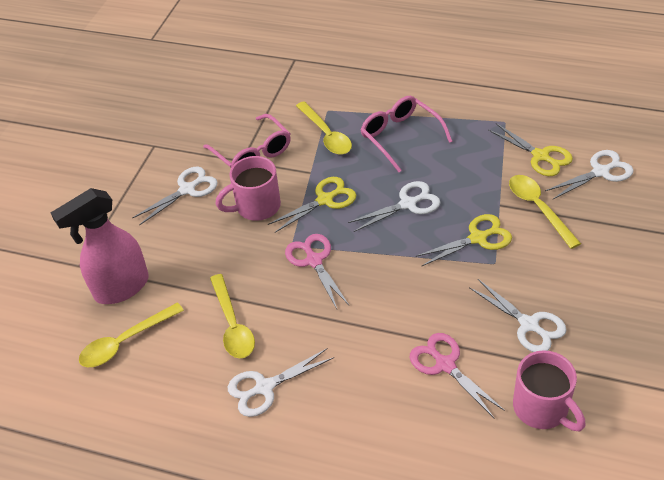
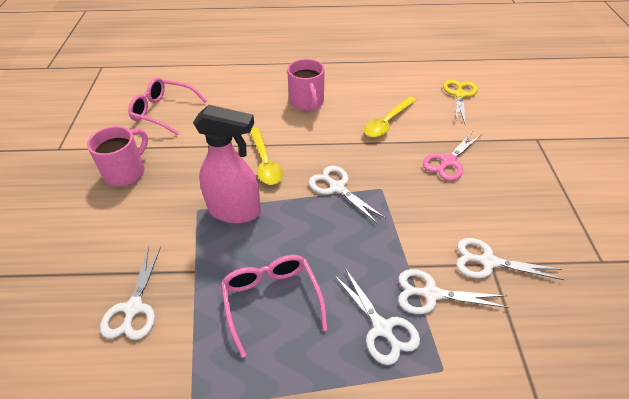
pink scissors: [285,234,350,309] [410,333,505,418] = 2 -> [423,132,482,181] = 1
yellow scissors: [268,177,356,233] [415,214,512,266] [488,123,573,176] = 3 -> [443,80,478,124] = 1
yellow spoon: [79,302,184,367] [210,274,255,358] [296,101,352,155] [509,175,581,249] = 4 -> [250,128,283,185] [364,96,416,137] = 2

